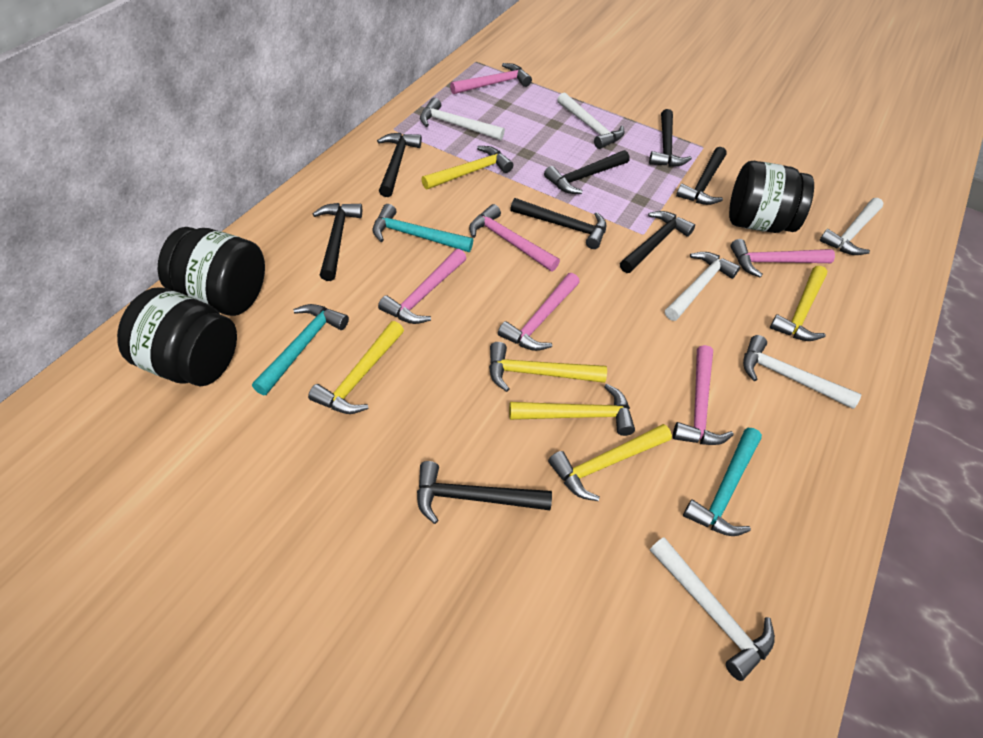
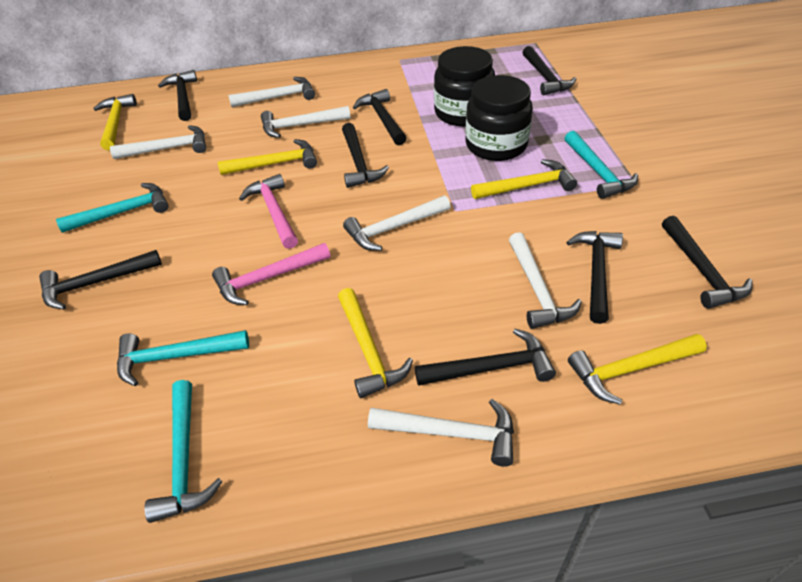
black jar: [117,287,237,386] [157,227,265,316] [729,161,814,233] = 3 -> [434,46,495,127] [465,75,533,161] = 2
pink hammer: [378,249,466,324] [450,63,532,94] [469,204,560,271] [498,273,580,351] [673,345,734,445] [731,239,835,278] = 6 -> [212,243,330,305] [239,174,298,249] = 2
turquoise hammer: [252,304,349,395] [373,204,473,252] [683,428,762,536] = 3 -> [56,183,168,233] [117,330,249,386] [144,380,222,523] [565,131,638,199] = 4
yellow hammer: [308,321,404,414] [422,146,513,189] [489,342,607,392] [509,384,635,436] [548,424,672,501] [770,266,827,341] = 6 -> [94,94,137,150] [218,139,317,175] [338,288,413,398] [471,159,577,199] [568,334,707,405] = 5

